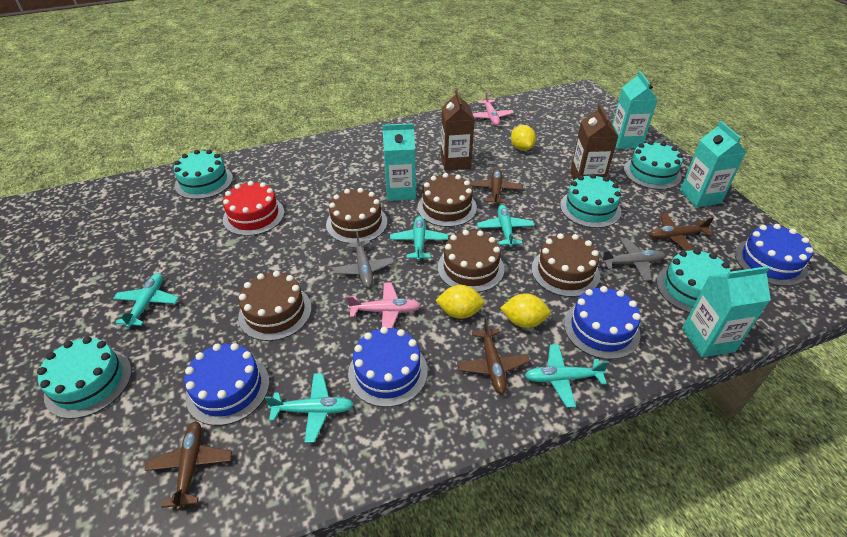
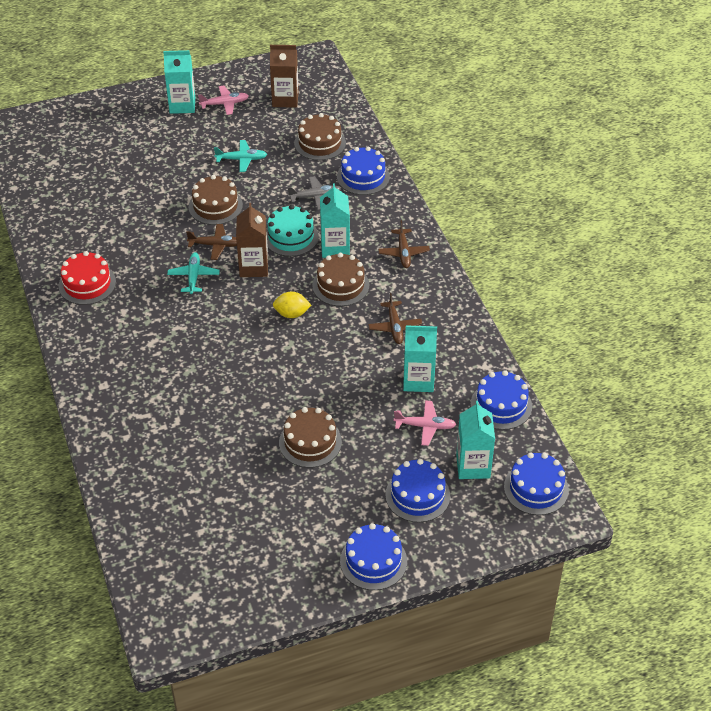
blue cake: [184,343,269,426] [348,327,428,407] [564,286,641,359] [735,224,813,286] = 4 -> [337,147,390,195] [340,523,407,590] [385,459,450,522] [471,370,532,430] [504,452,569,515] = 5
brown cake: [238,271,312,341] [326,188,387,244] [418,173,477,227] [438,230,504,292] [531,233,600,297] = 5 -> [189,175,243,225] [279,407,342,468] [294,113,346,160] [312,253,369,306] = 4
brown plane: [144,421,232,510] [457,319,530,394] [470,168,523,205] [649,213,714,251] = 4 -> [186,224,237,260] [368,293,422,344] [378,220,430,268] = 3
grey plane: [333,231,394,288] [599,238,666,281] = 2 -> [288,176,341,210] = 1
turquoise cake: [37,337,132,419] [174,150,233,199] [560,174,621,228] [624,141,683,190] [657,249,731,313] = 5 -> [266,205,319,256] = 1
turquoise plane: [113,273,179,328] [265,373,354,443] [390,216,448,261] [477,204,535,247] [524,344,609,408] = 5 -> [167,252,220,294] [214,140,267,172] = 2
yellow lemon: [435,285,484,319] [500,293,550,328] [511,125,536,151] = 3 -> [273,291,312,318] = 1

